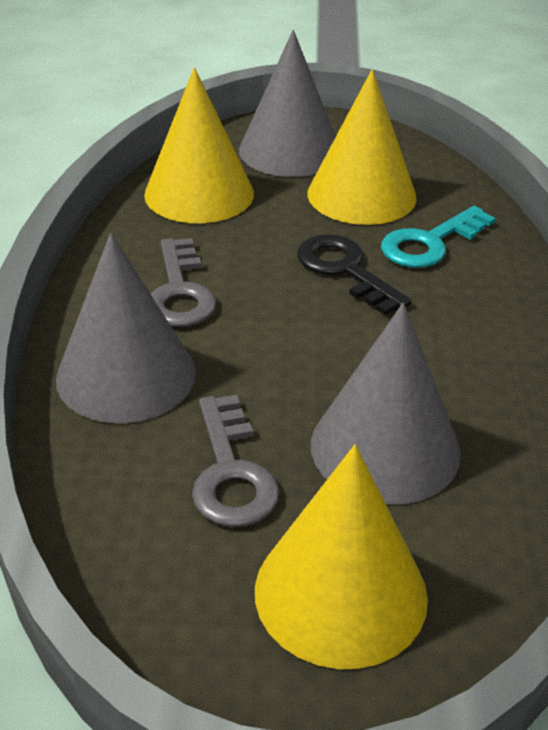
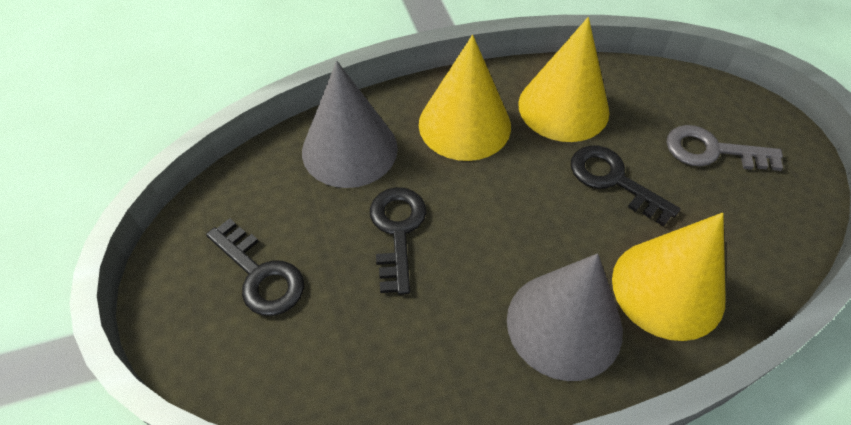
black key: [297,234,411,315] = 1 -> [206,218,304,316] [370,187,426,295] [571,146,680,226] = 3
grey cone: [56,233,196,423] [239,30,336,177] [311,303,461,505] = 3 -> [302,61,398,188] [507,253,623,381] = 2
grey key: [151,238,217,327] [192,395,280,527] = 2 -> [666,125,783,171] = 1
turquoise key: [381,206,496,268] = 1 -> none = 0

